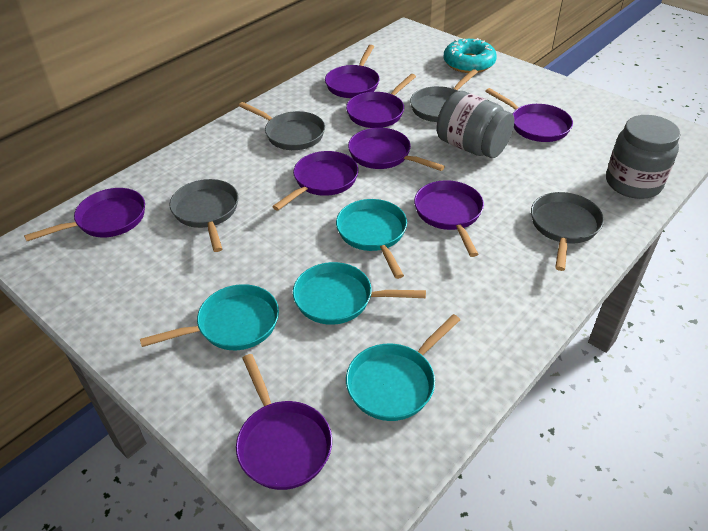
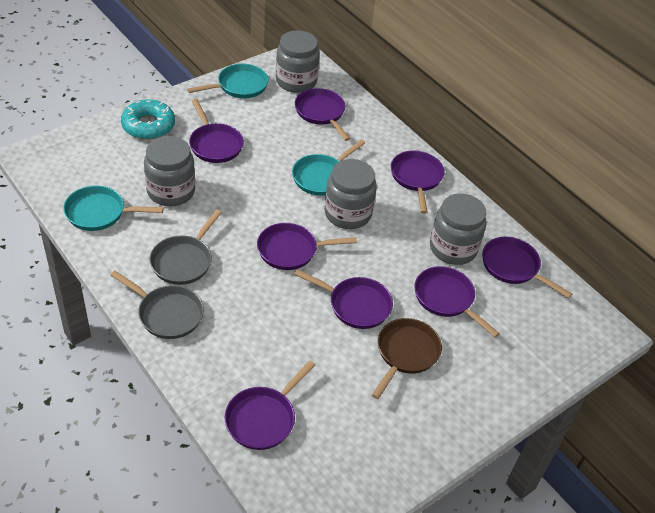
brown pan: none = 0 -> [372,318,442,399] = 1
grey jar: [436,91,514,158] [606,115,681,199] = 2 -> [144,136,195,206] [276,30,320,93] [325,159,377,229] [430,193,486,265] = 4
grey pan: [170,179,239,252] [239,102,325,150] [410,69,478,122] [531,192,604,271] = 4 -> [110,271,204,339] [150,210,222,285] = 2
turquoise pan: [140,284,279,350] [293,262,426,325] [336,199,407,279] [346,314,460,421] = 4 -> [63,186,164,231] [187,64,269,98] [292,140,365,196] = 3

